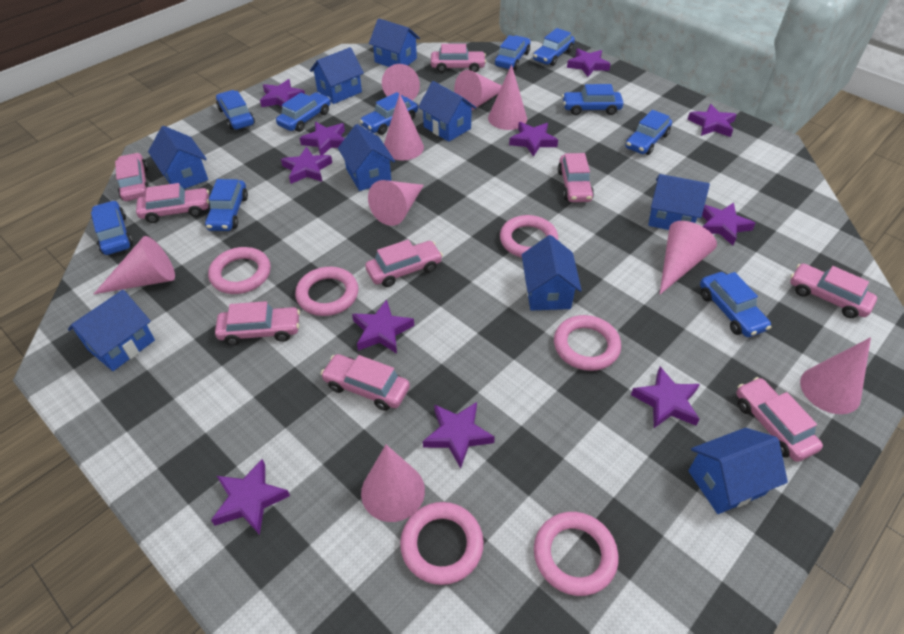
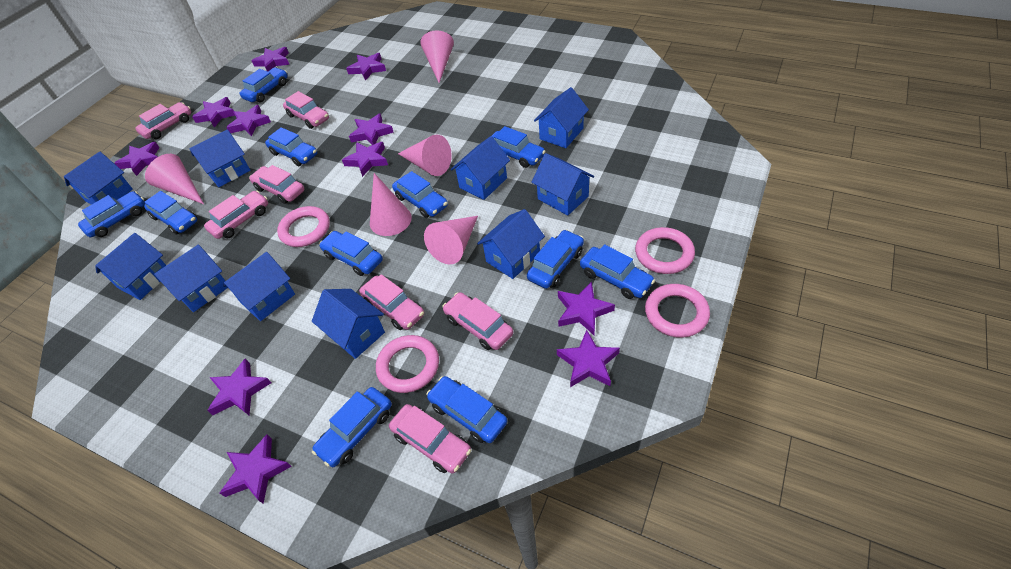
blue car: [91,200,133,255] [205,179,248,231] [216,90,255,130] [276,92,331,132] [360,92,418,135] [495,35,531,70] [533,28,575,66] [562,84,623,115] [625,110,672,155] [700,272,771,337] = 10 -> [78,191,145,237] [144,191,197,234] [240,67,288,102] [265,127,317,166] [312,387,392,467] [319,231,383,276] [392,171,448,218] [426,376,507,443] [492,126,546,168] [527,230,584,289] [580,244,655,299] = 11
blue house: [68,290,155,371] [148,126,208,189] [310,47,364,104] [338,124,395,191] [369,18,420,67] [418,81,476,142] [522,235,582,311] [648,174,710,230] [688,428,788,514] = 9 -> [64,151,133,205] [95,233,167,300] [154,244,228,312] [189,130,250,187] [223,252,295,321] [312,289,385,359] [451,136,510,200] [477,209,545,279] [532,153,594,216] [534,87,589,148] = 10
pink car: [115,153,150,201] [136,183,209,223] [215,301,300,345] [321,354,410,411] [365,240,443,287] [431,44,486,73] [558,153,594,202] [736,377,823,462] [790,263,877,318] = 9 -> [135,102,191,139] [204,191,268,239] [249,165,304,204] [283,91,329,129] [359,274,424,330] [389,404,471,474] [442,292,513,350] = 7
pink cone: [94,236,175,294] [361,445,425,522] [368,180,424,226] [382,64,420,100] [384,93,424,160] [454,70,502,110] [488,65,527,130] [659,221,717,295] [800,337,871,414] = 9 -> [145,154,204,204] [370,173,412,236] [398,134,452,176] [420,30,454,83] [424,216,478,264] = 5
pink ring: [208,247,271,294] [295,267,358,316] [400,502,484,585] [500,215,558,258] [534,512,619,596] [554,315,621,371] = 6 -> [277,206,330,247] [376,335,439,393] [635,227,695,274] [645,284,710,338] = 4

